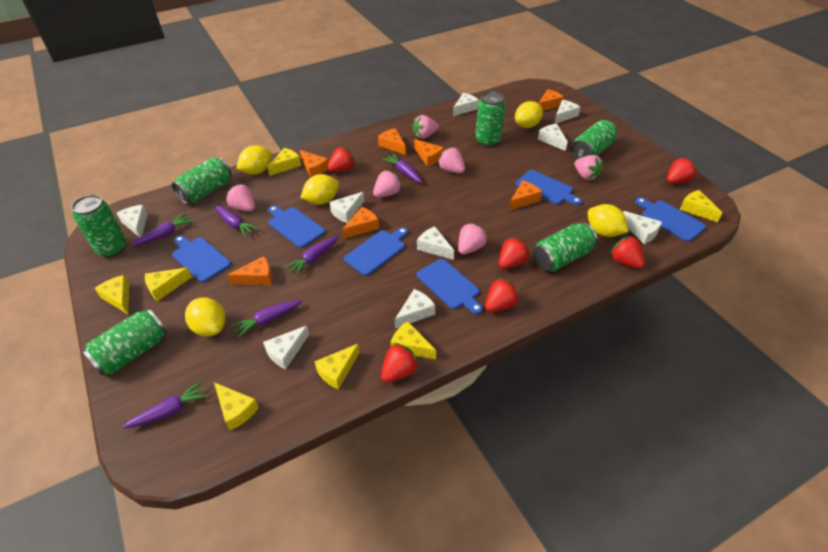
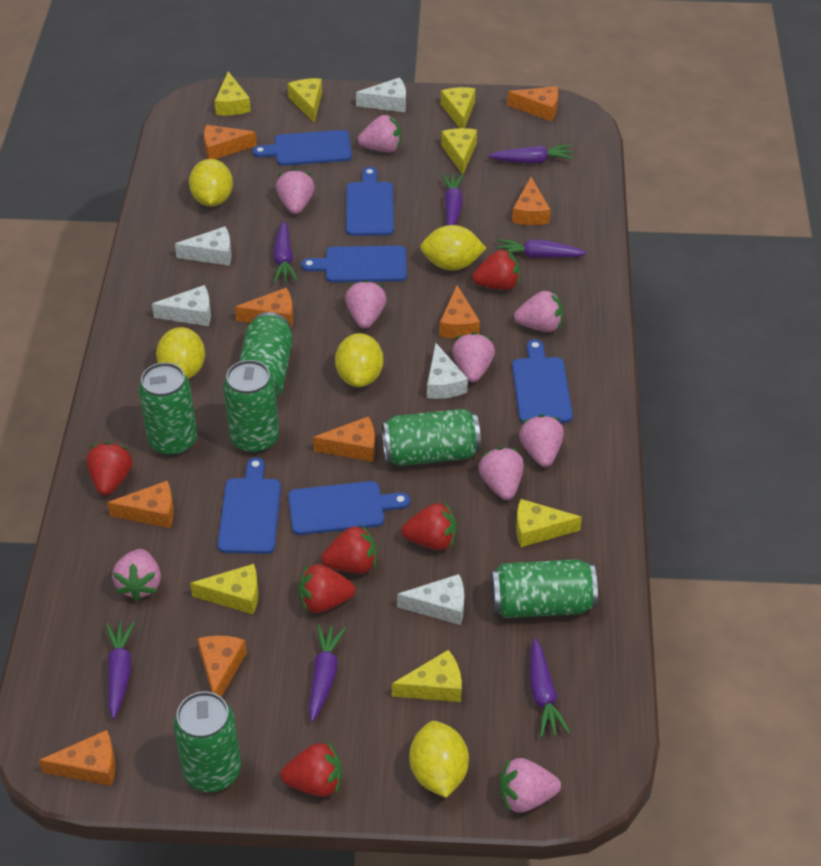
orange cheese: [227,256,272,285] [300,150,329,178] [342,207,379,239] [378,128,406,155] [414,139,444,166] [509,180,542,210] [538,89,564,111] = 7 -> [39,730,115,786] [107,481,174,528] [197,636,247,697] [204,125,257,159] [235,288,293,329] [313,416,375,462] [439,285,480,338] [507,86,558,121] [512,177,551,225] = 9
pink strawberry: [225,184,255,212] [373,170,402,198] [412,115,439,139] [438,147,465,173] [458,223,488,254] [574,155,603,180] = 6 -> [112,549,161,601] [276,169,315,214] [345,280,387,329] [358,115,401,152] [452,332,495,382] [478,447,524,500] [500,758,561,813] [514,290,563,332] [519,415,564,467] = 9
purple carrot: [123,381,208,428] [131,213,194,246] [215,205,258,237] [232,300,302,337] [285,236,338,276] [382,153,422,183] = 6 -> [106,621,135,719] [273,221,298,283] [309,624,346,722] [441,173,464,225] [488,145,574,164] [497,239,587,258] [530,638,570,737] = 7
white cheese: [117,205,148,237] [263,325,309,369] [329,192,364,223] [395,289,435,329] [417,226,454,260] [453,93,479,116] [538,124,568,151] [554,100,580,124] [623,211,662,244] = 9 -> [152,285,211,326] [175,226,232,266] [356,78,406,112] [397,574,464,625] [427,343,468,399] = 5

